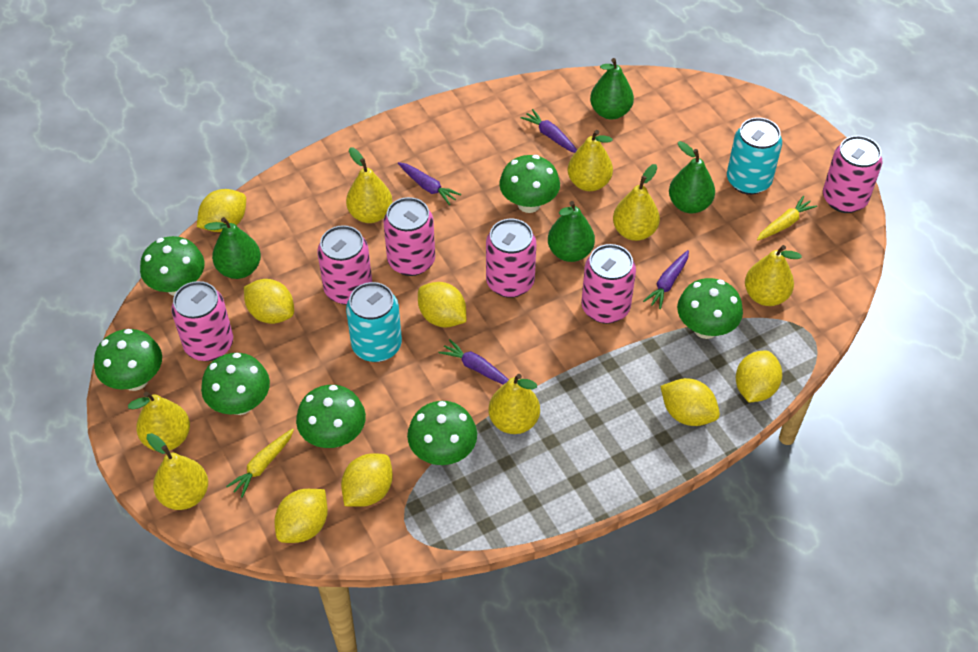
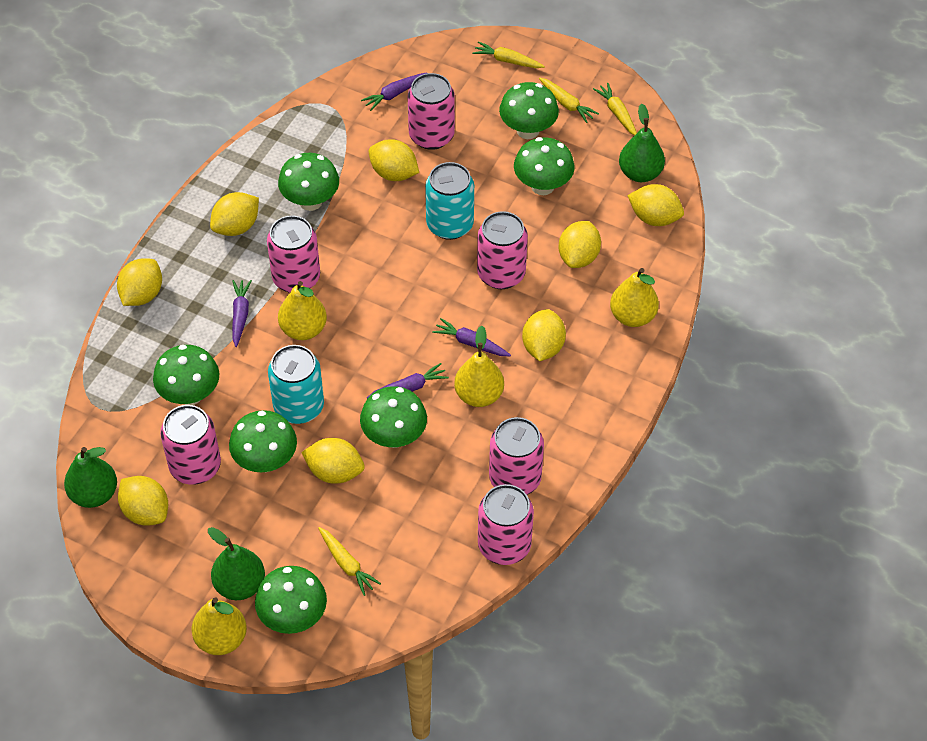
green pear: [204,217,261,279] [548,201,595,262] [590,58,634,120] [669,141,715,213] = 4 -> [64,447,117,508] [208,527,265,600] [619,104,665,182] = 3
yellow carrot: [226,429,294,498] [757,196,817,241] = 2 -> [318,527,381,596] [473,41,545,68] [539,78,599,123] [593,83,637,136] = 4
yellow lemon: [197,189,246,232] [244,279,294,324] [275,489,328,543] [341,453,393,507] [418,282,466,328] [660,378,720,426] [736,351,782,402] = 7 -> [117,258,162,306] [118,476,168,526] [210,192,259,236] [301,438,365,484] [369,139,419,181] [522,309,566,361] [559,221,601,268] [627,184,684,226] = 8
yellow pear: [128,392,190,451] [146,433,208,510] [346,147,393,223] [489,374,540,434] [568,130,613,191] [613,164,660,241] [745,245,802,306] = 7 -> [192,597,247,655] [278,281,327,340] [454,326,504,407] [610,268,659,327] = 4

